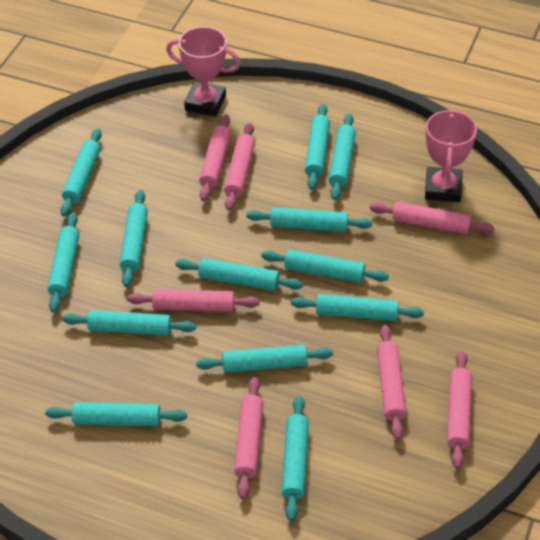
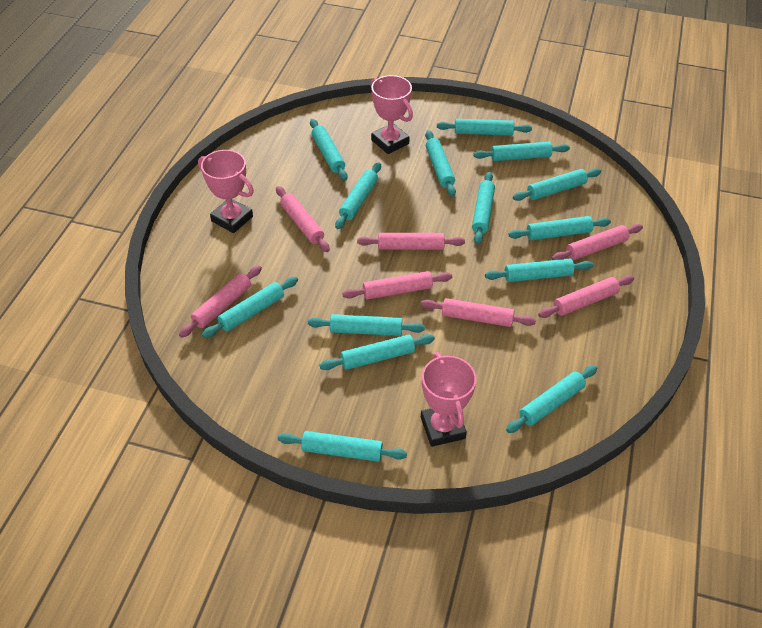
pink trophy: [166,26,241,117] [425,109,477,202] = 2 -> [198,150,254,233] [371,75,413,154] [421,352,476,447] = 3
turquoise rolling pin: [45,402,187,426] [47,212,79,313] [60,128,102,216] [63,310,196,336] [120,190,148,287] [175,258,303,291] [196,345,333,373] [247,207,372,232] [261,249,389,283] [282,396,309,521] [291,294,424,321] [305,104,330,190] [329,113,356,200] = 13 -> [202,277,298,338] [278,431,407,462] [308,314,425,336] [310,119,348,181] [319,334,435,370] [335,162,381,229] [425,130,456,197] [437,119,532,136] [472,171,495,245] [473,142,570,161] [485,259,593,282] [506,365,597,433] [508,216,611,240] [513,168,601,201] = 14

